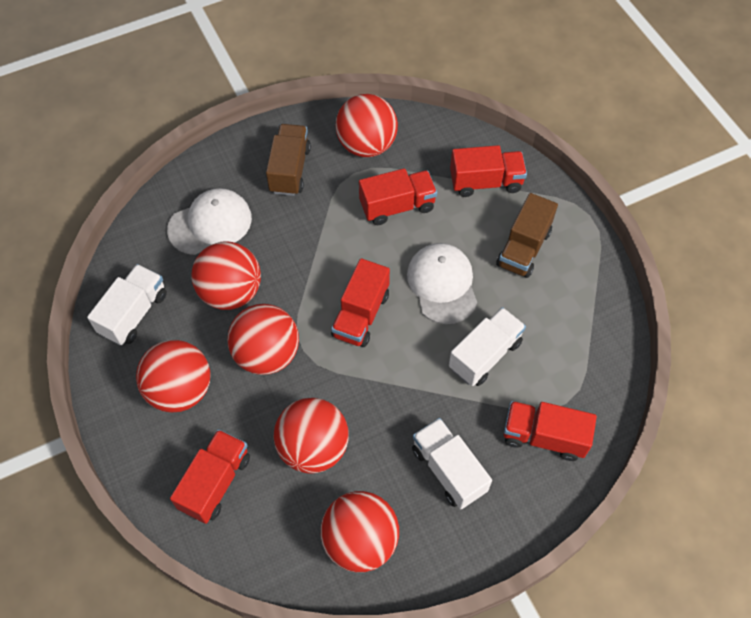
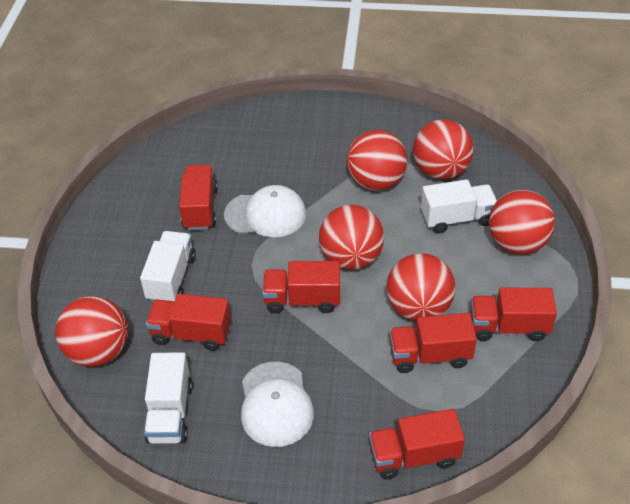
brown truck: [266,124,311,196] [496,193,558,278] = 2 -> none = 0
red truck: [170,429,250,524] [331,258,390,347] [359,168,437,225] [450,145,527,197] [504,401,597,461] = 5 -> [146,294,231,351] [179,165,218,230] [262,261,340,314] [369,409,465,479] [389,313,477,373] [470,288,557,341] = 6

